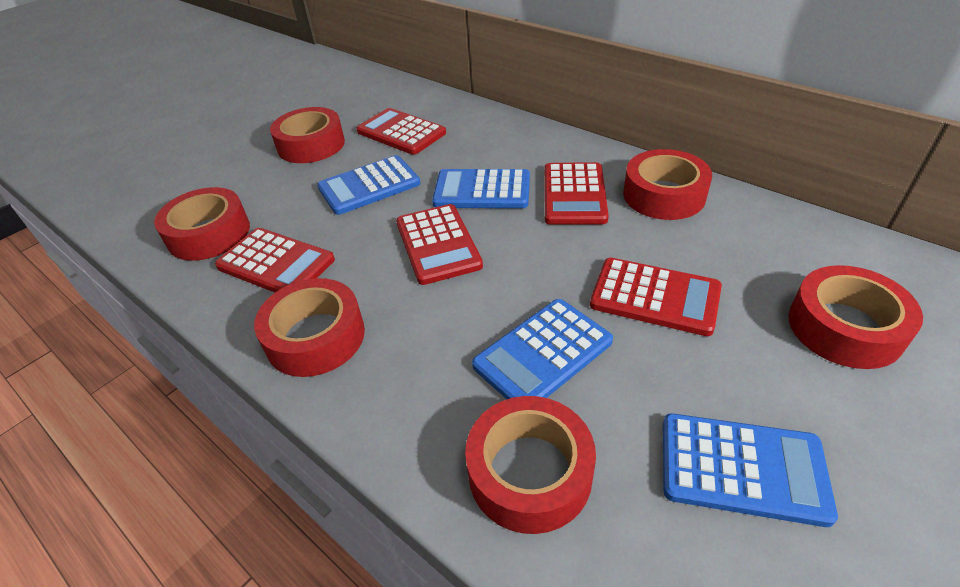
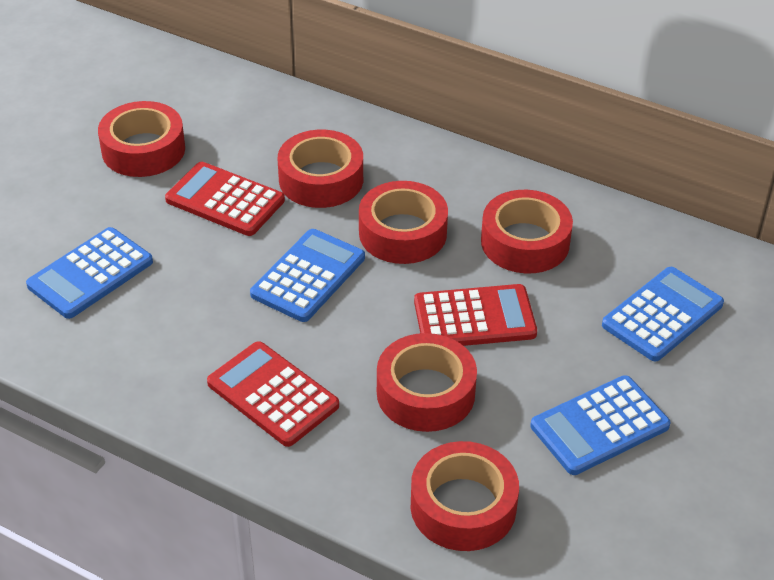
red calculator: [215,228,335,293] [357,108,446,155] [396,204,483,285] [544,162,609,224] [590,258,722,336] = 5 -> [165,162,285,236] [207,341,339,447] [414,284,537,346] = 3

